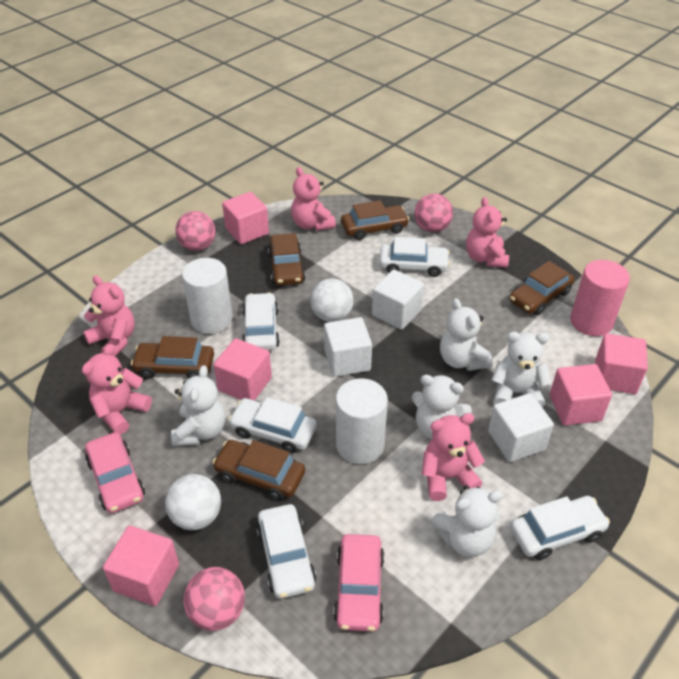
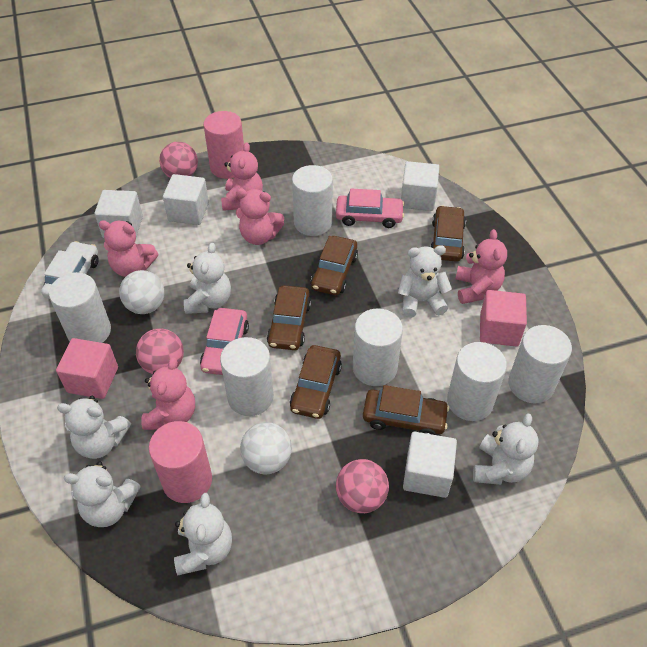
pink cube: [103,525,179,606] [214,338,272,401] [222,192,269,244] [550,364,612,426] [595,333,648,394] = 5 -> [56,338,118,399] [480,290,527,347] = 2
pink cylinder: [570,260,630,336] = 1 -> [149,421,212,503] [203,111,244,179] = 2
white car: [228,397,317,453] [242,292,280,350] [257,504,316,599] [380,237,450,277] [510,496,610,560] = 5 -> [41,241,99,299] = 1
white cube: [324,317,372,377] [372,269,424,330] [488,393,554,462] = 3 -> [94,190,143,238] [163,174,209,225] [401,161,439,211] [403,432,457,498] = 4
white cylinder: [182,258,233,334] [336,378,388,464] = 2 -> [49,272,111,343] [220,337,274,416] [292,165,333,236] [353,309,403,386] [447,342,507,421] [509,325,572,403] = 6
white teddy bear: [171,365,226,446] [412,375,472,439] [431,485,503,557] [440,298,493,371] [491,332,552,408] = 5 -> [57,396,131,459] [64,461,141,527] [174,493,232,575] [184,242,231,314] [398,245,452,318] [473,413,538,485] = 6

